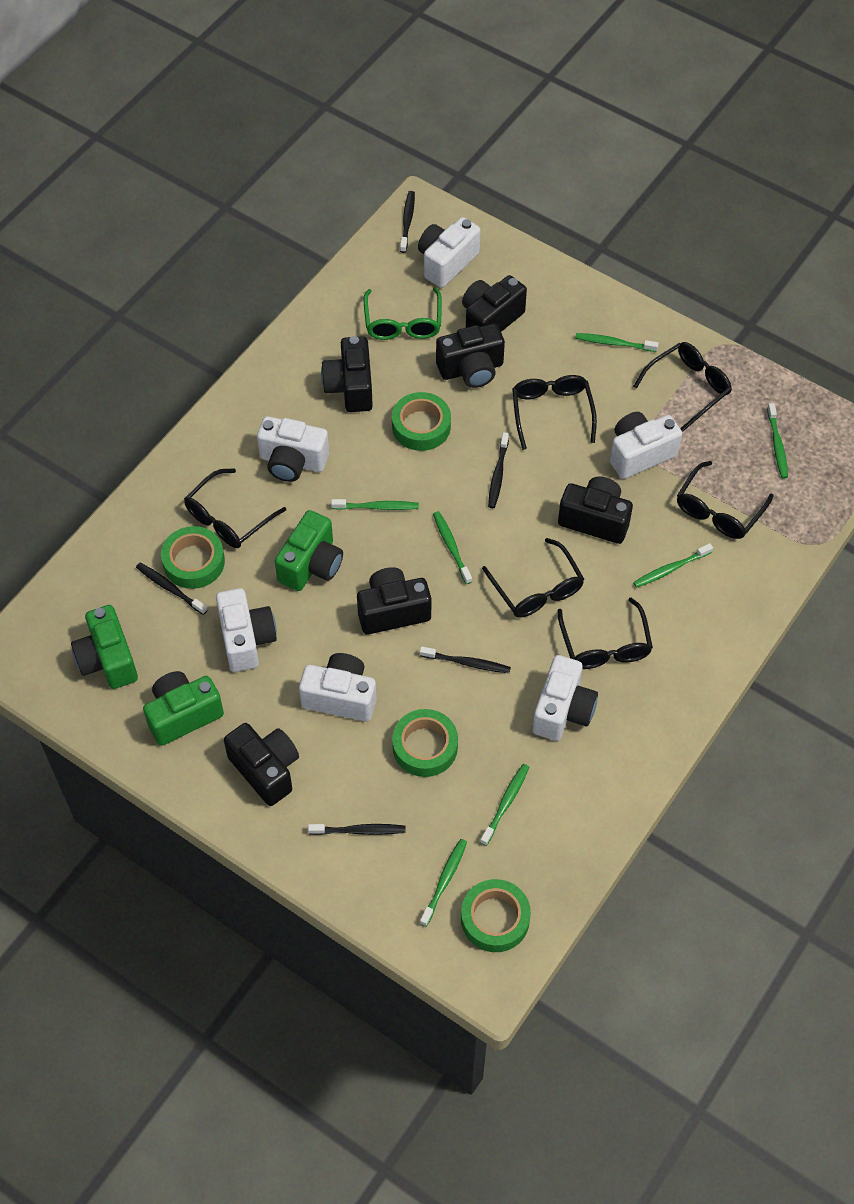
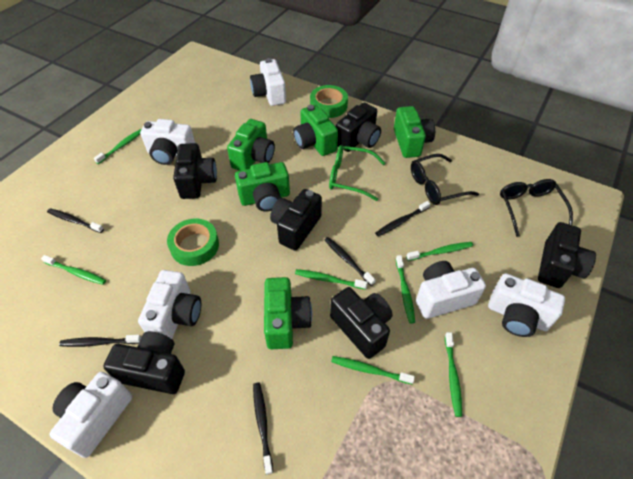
black glasses: [184,468,286,548] [482,538,584,618] [512,375,597,450] [557,597,653,669] [633,342,732,431] [677,461,774,539] = 6 -> [411,154,479,205] [500,179,573,237] = 2
green camera: [71,605,138,689] [143,671,224,746] [275,510,343,591] = 3 -> [227,119,275,171] [235,162,290,212] [264,277,312,349] [293,105,338,156] [394,106,435,158] = 5
green tape: [161,526,225,589] [392,392,451,451] [392,709,458,777] [461,879,531,952] = 4 -> [167,218,219,266] [310,85,348,118] = 2

